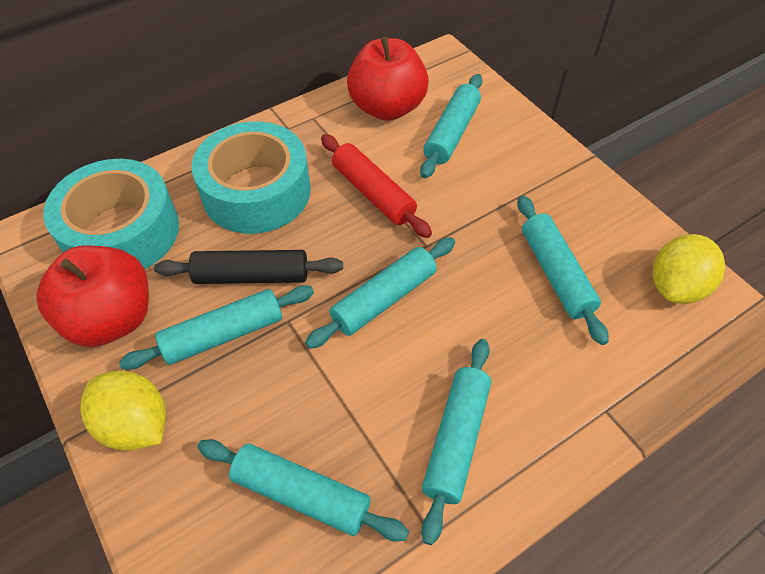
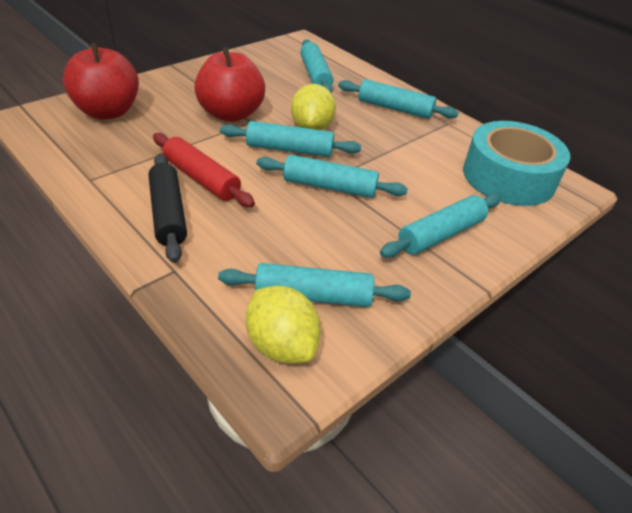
turquoise tape: [43,159,179,269] [192,121,311,234] = 2 -> [463,121,570,206] = 1

